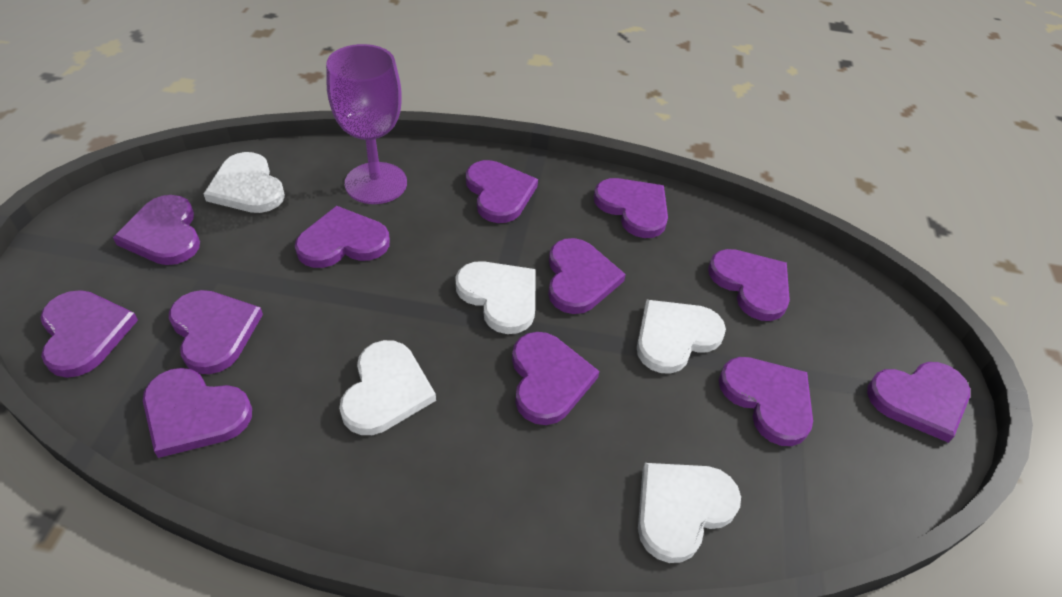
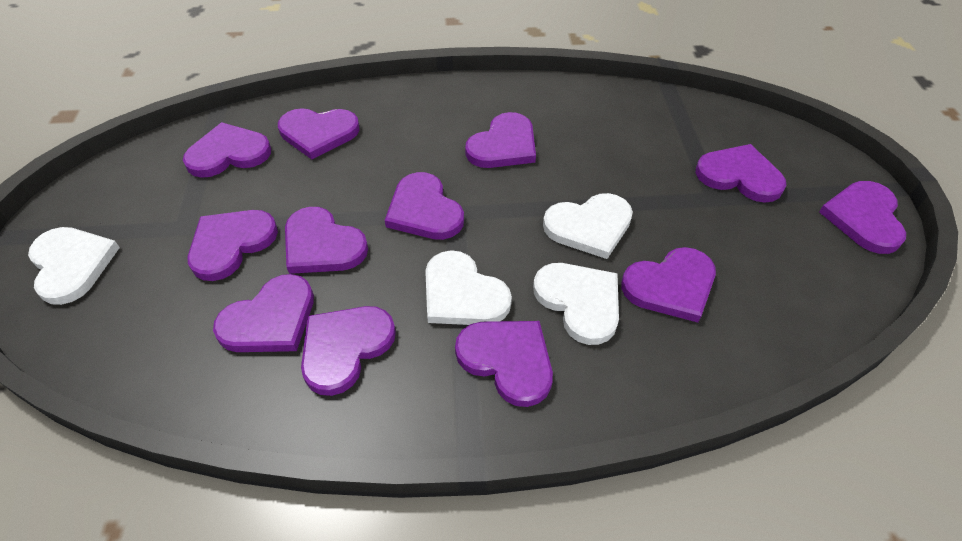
purple goblet: [326,44,407,204] = 1 -> none = 0
white heart: [204,152,285,213] [339,340,436,435] [456,261,535,334] [637,300,726,374] [638,463,741,563] = 5 -> [28,227,120,305] [425,250,512,325] [533,263,619,345] [543,193,633,259] = 4

